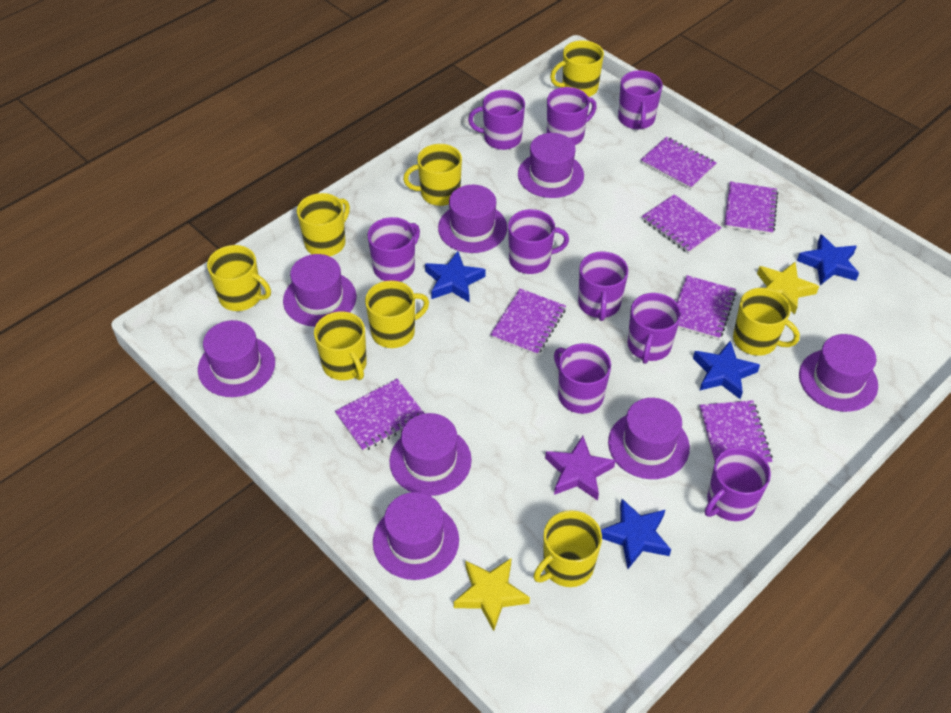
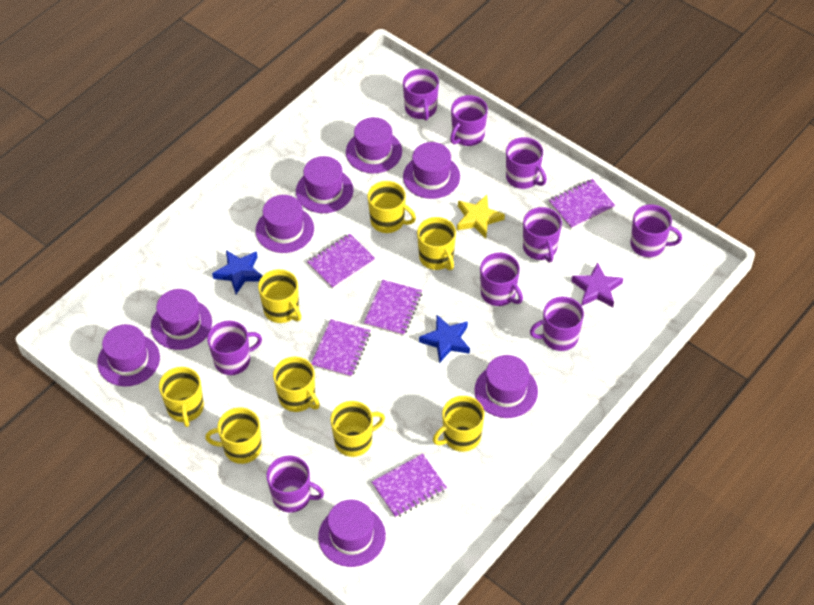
blue star: [425,251,485,303] [601,499,671,569] [693,340,760,399] [797,234,859,285] = 4 -> [212,250,263,294] [419,315,470,363] = 2
purple notebook: [335,379,425,452] [490,289,566,355] [641,137,717,189] [642,194,721,253] [677,275,736,340] [699,400,773,464] [724,182,778,235] = 7 -> [307,234,376,289] [311,319,371,377] [364,280,422,336] [372,454,447,518] [549,179,616,229] = 5
yellow star: [454,558,530,631] [757,262,819,315] = 2 -> [457,195,505,238] = 1

